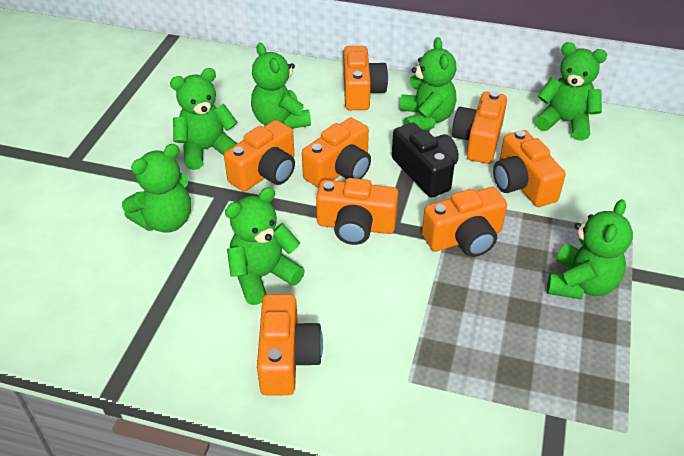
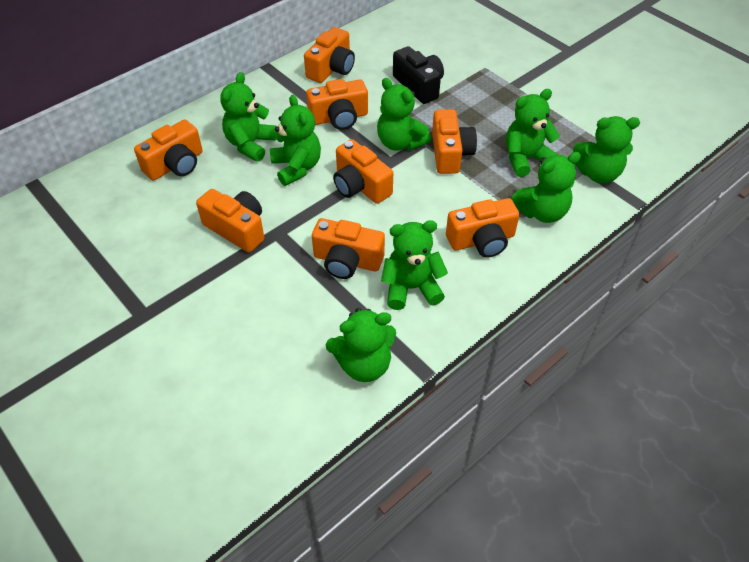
green teddy bear: [122,144,191,233] [170,68,238,170] [225,187,305,305] [251,43,311,129] [400,37,457,130] [535,42,607,141] [547,199,633,300] = 7 -> [220,72,277,162] [270,95,321,186] [326,308,396,382] [377,78,431,151] [381,220,448,310] [506,89,560,177] [511,152,581,223] [572,116,640,183] = 8

